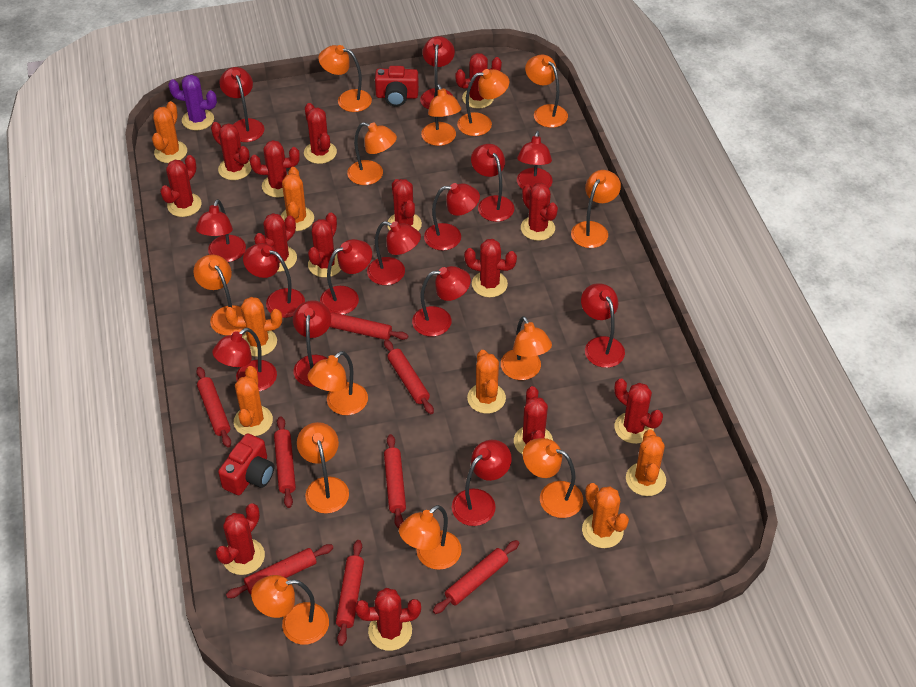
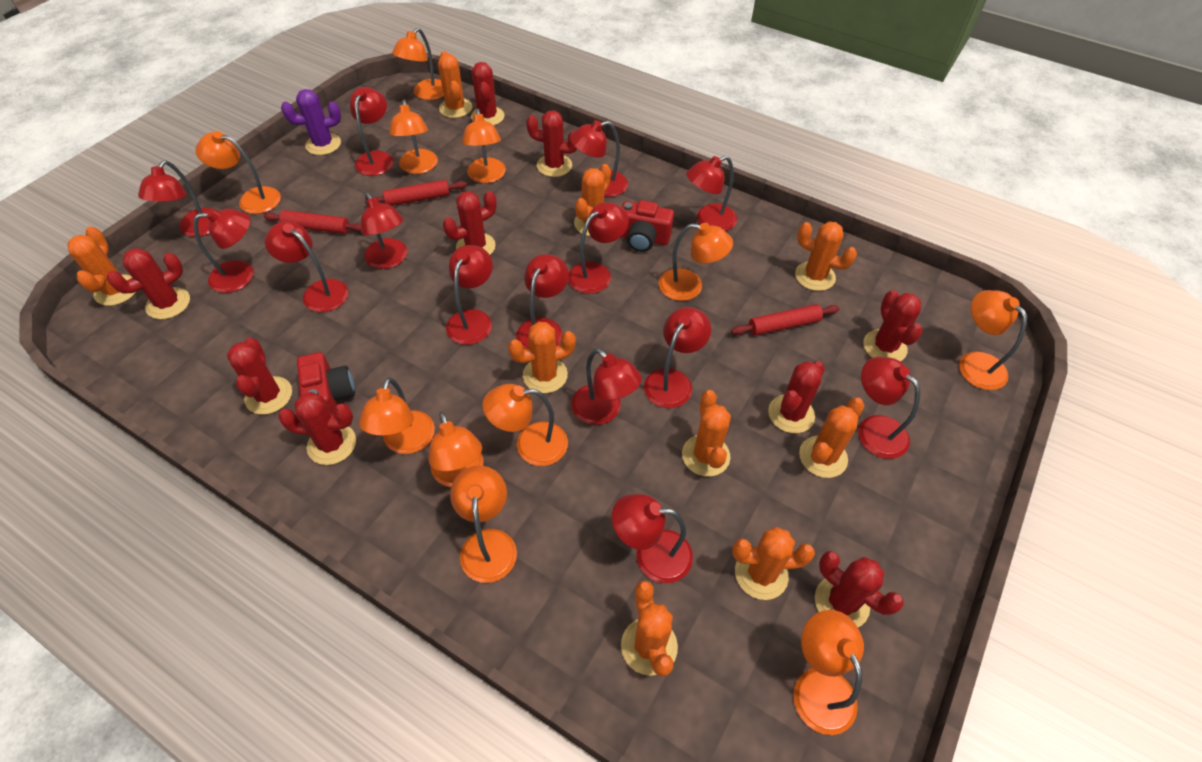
orange cactus: [152,101,187,163] [225,297,282,356] [234,366,273,436] [281,167,314,231] [467,350,506,414] [582,483,629,548] [626,429,666,496] = 7 -> [67,226,137,306] [438,51,472,118] [508,322,576,393] [574,164,611,236] [621,580,678,677] [682,390,731,477] [732,527,815,600] [795,222,857,291] [799,398,864,478] = 9
orange lamp: [193,254,245,336] [251,575,329,645] [297,422,349,514] [308,351,368,415] [318,45,372,112] [347,122,397,185] [399,505,462,570] [421,84,461,146] [457,69,509,136] [501,316,552,380] [523,438,583,518] [525,54,568,128] [571,170,621,248] = 13 -> [195,131,281,214] [359,377,435,454] [389,100,438,174] [392,28,444,100] [428,412,484,487] [450,466,517,583] [462,109,506,183] [482,384,568,466] [658,223,733,301] [793,610,864,735] [959,290,1027,390] = 11
red cactus: [160,155,202,217] [211,122,252,180] [216,503,265,575] [250,140,300,197] [254,213,297,272] [304,103,337,164] [308,213,341,277] [355,588,421,651] [387,179,422,231] [455,53,502,109] [464,239,517,298] [514,386,553,455] [521,183,558,241] [614,378,663,444] = 14 -> [107,248,190,319] [227,338,292,415] [278,392,356,465] [443,191,497,255] [471,62,505,126] [526,111,577,177] [768,361,825,433] [815,551,904,627] [863,290,922,361] = 9
red rolling pin: [196,367,231,448] [226,544,333,598] [274,416,296,508] [330,312,408,340] [336,540,364,646] [384,339,434,414] [384,434,406,528] [433,540,519,614] = 8 -> [264,210,361,234] [364,180,467,206] [731,304,840,336] = 3

